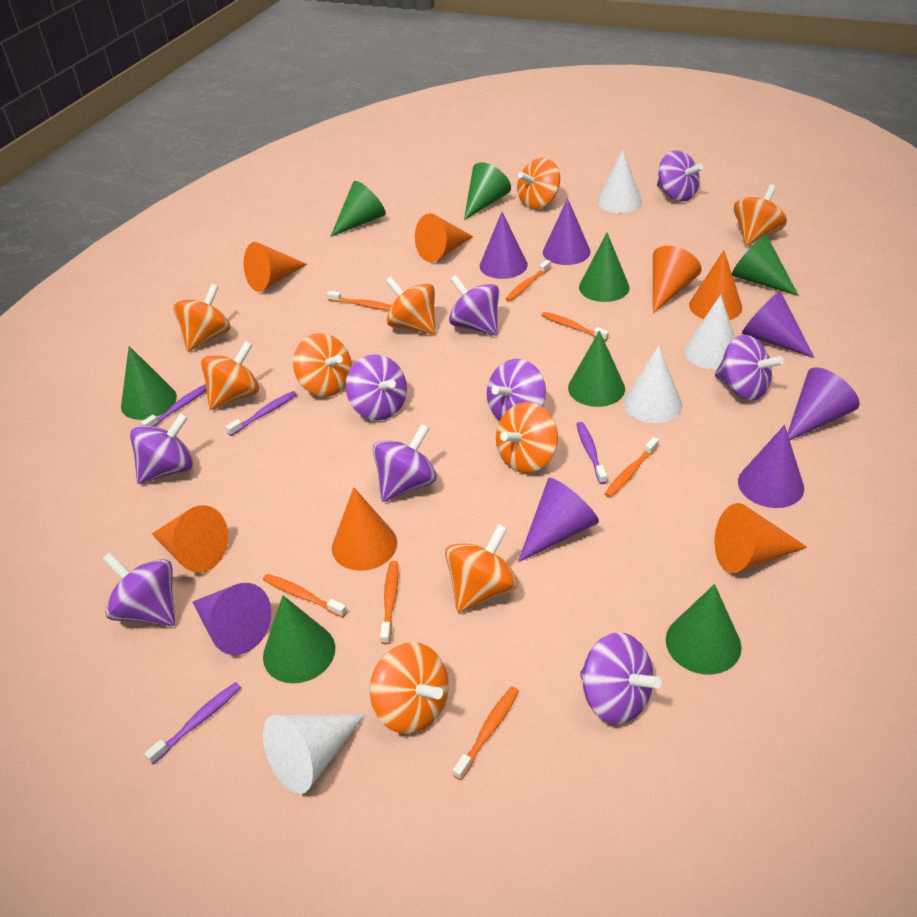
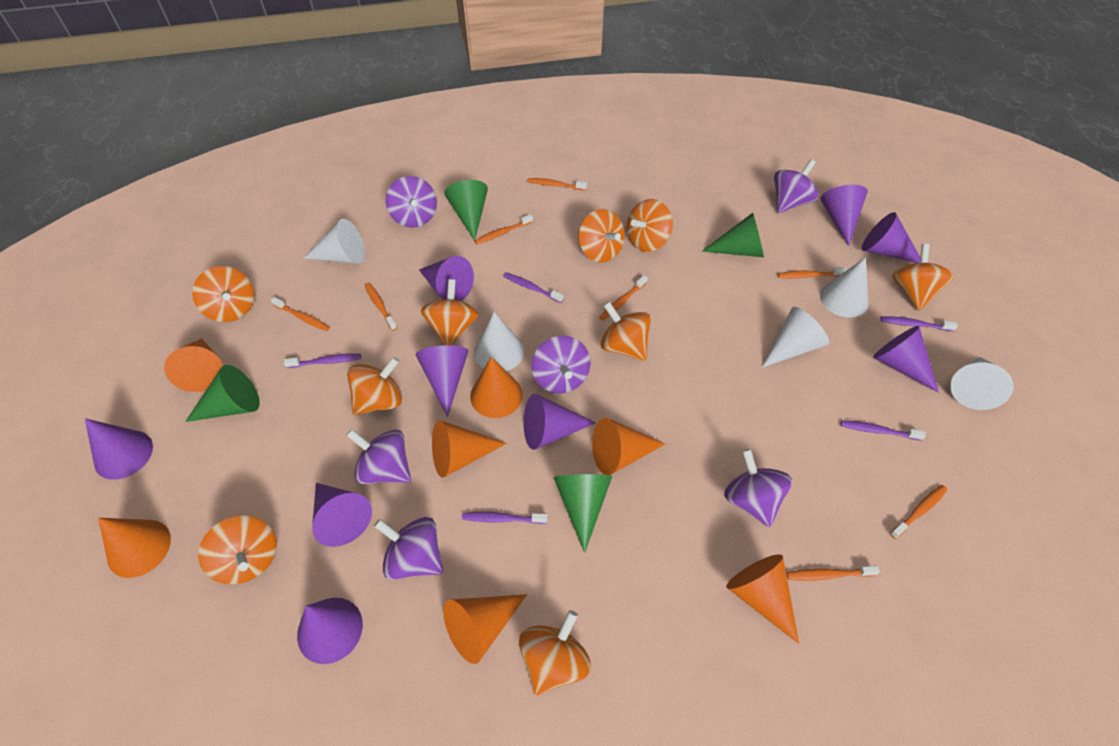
green cone: [121,346,177,420] [263,595,335,683] [330,181,386,237] [464,162,511,220] [568,331,625,407] [579,233,630,302] [666,584,742,675] [732,235,799,296] = 8 -> [185,365,260,422] [444,180,488,241] [554,474,612,553] [702,213,764,257] = 4
orange toothbrush: [263,574,347,618] [327,291,392,311] [380,561,399,644] [453,687,519,780] [506,260,551,301] [541,312,609,341] [605,437,659,498] = 7 -> [271,297,330,331] [365,282,397,331] [475,214,533,244] [527,178,587,191] [599,275,648,321] [778,267,847,278] [787,566,880,581] [890,485,947,539] = 8
purple cone: [193,583,271,655] [480,212,528,279] [518,478,599,562] [543,198,591,265] [738,425,804,508] [742,291,814,358] [787,367,860,440] = 7 -> [85,418,153,480] [297,598,363,664] [312,483,372,547] [416,345,468,417] [419,256,474,301] [524,394,596,450] [821,185,868,246] [862,212,920,263] [873,326,939,393] = 9
purple spinning top: [103,552,175,626] [130,413,193,484] [346,354,407,420] [373,424,437,502] [449,275,499,336] [487,359,546,421] [580,632,661,725] [657,150,703,201] [715,335,784,401] = 9 -> [346,429,411,484] [374,517,443,580] [386,176,437,228] [531,336,590,394] [724,449,792,527] [774,159,819,213] = 6
purple toothbrush: [141,384,206,427] [144,682,241,764] [226,391,297,436] [577,422,607,484] = 4 -> [284,354,361,368] [462,512,548,524] [503,273,564,303] [841,420,926,441] [881,316,958,331] = 5
white cone: [263,714,365,794] [597,149,642,213] [624,346,682,423] [684,295,735,370] = 4 -> [303,219,365,264] [474,312,524,371] [762,307,829,368] [820,257,869,318] [950,357,1014,410] = 5

